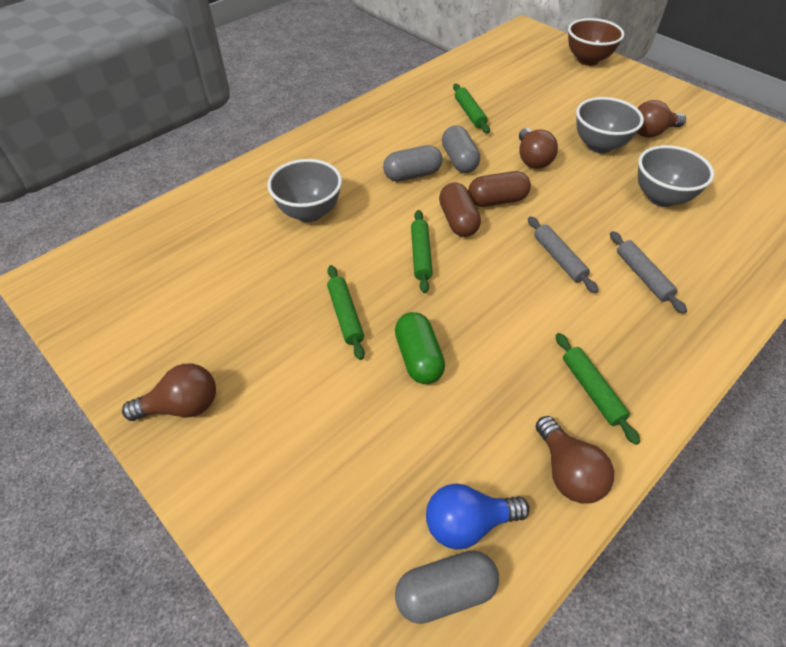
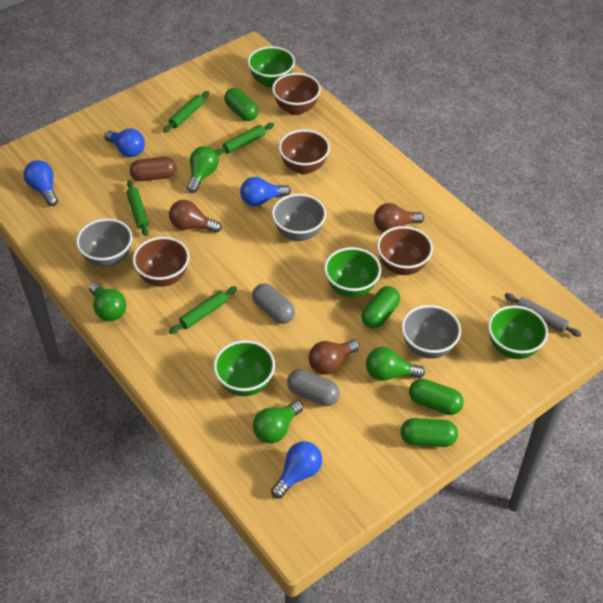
blue light bulb: [426,483,530,549] = 1 -> [23,160,58,206] [104,129,145,157] [240,177,291,206] [271,441,322,498] = 4
brown bowl: [568,18,624,66] = 1 -> [132,237,190,287] [272,73,321,115] [279,130,330,174] [377,226,433,275] = 4
brown capsule: [439,183,481,237] [468,171,531,207] = 2 -> [130,157,177,181] = 1
brown light bulb: [122,364,216,421] [519,128,558,169] [536,416,614,503] [637,100,686,137] = 4 -> [169,200,222,233] [309,339,359,375] [374,203,424,232] = 3
green bowl: none = 0 -> [214,340,275,396] [248,46,295,88] [324,247,381,298] [488,305,548,359] = 4
green capsule: [395,312,445,384] = 1 -> [224,88,259,121] [361,286,400,329] [400,418,458,447] [409,379,464,415] = 4
green light bulb: none = 0 -> [89,282,126,321] [187,146,219,193] [253,400,303,444] [366,347,425,381] = 4
grey capsule: [383,145,442,182] [395,550,499,624] [442,125,480,173] = 3 -> [252,283,295,324] [287,369,340,406] = 2
grey rolling pin: [528,216,598,293] [610,231,687,314] = 2 -> [504,293,582,337] = 1

